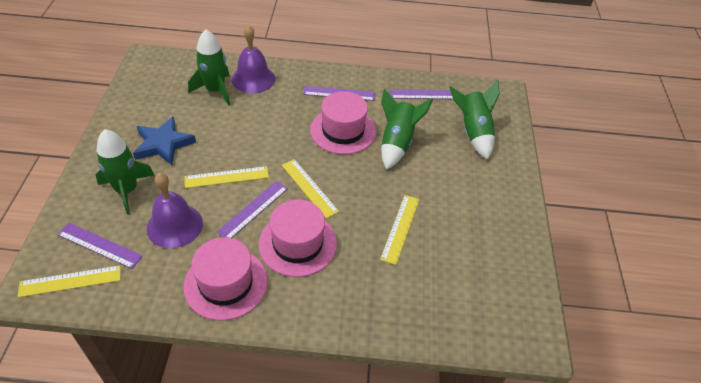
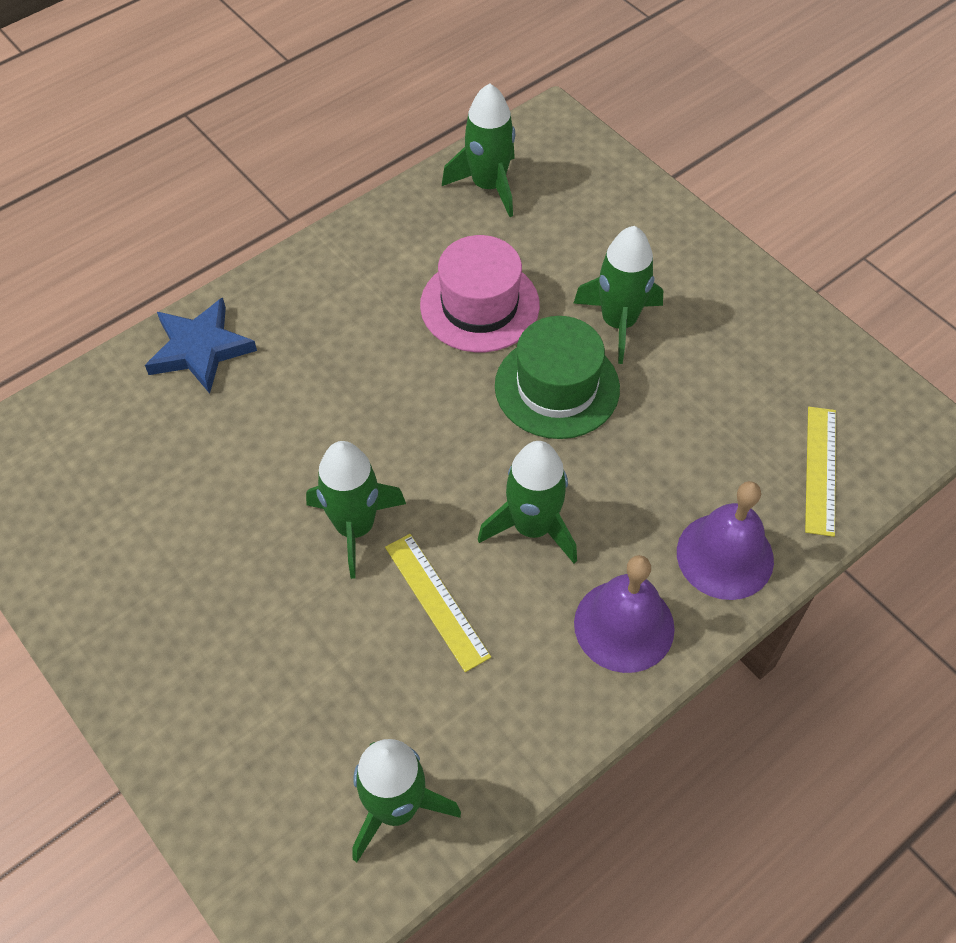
green hat: none = 0 -> [495,316,620,439] = 1
green rocket: [96,129,154,215] [188,29,230,106] [381,89,433,170] [449,80,500,160] = 4 -> [306,441,406,579] [352,739,461,862] [442,83,515,217] [478,441,577,563] [573,226,663,364] = 5
pink hat: [183,237,268,320] [258,200,337,277] [310,91,376,154] = 3 -> [420,235,540,352] = 1
purple ruler: [57,223,143,269] [217,181,288,238] [303,86,375,101] [390,89,460,99] = 4 -> none = 0
yellow ruler: [18,265,121,297] [184,166,269,188] [282,159,339,219] [380,195,420,265] = 4 -> [385,534,491,672] [805,407,836,537] = 2

